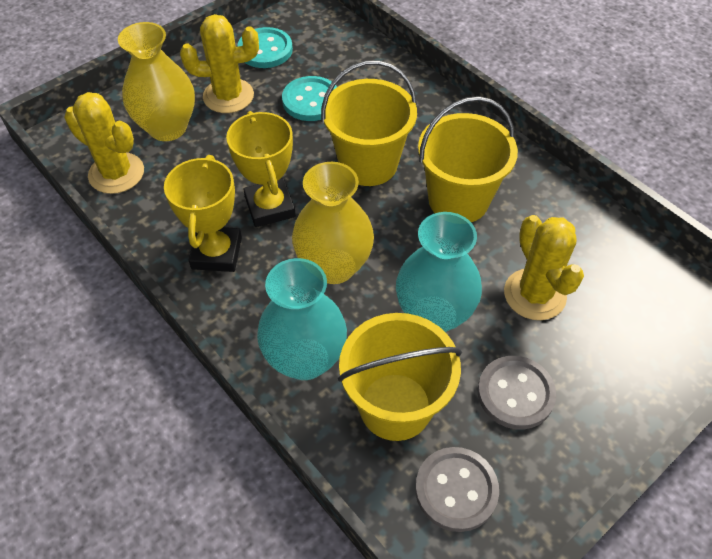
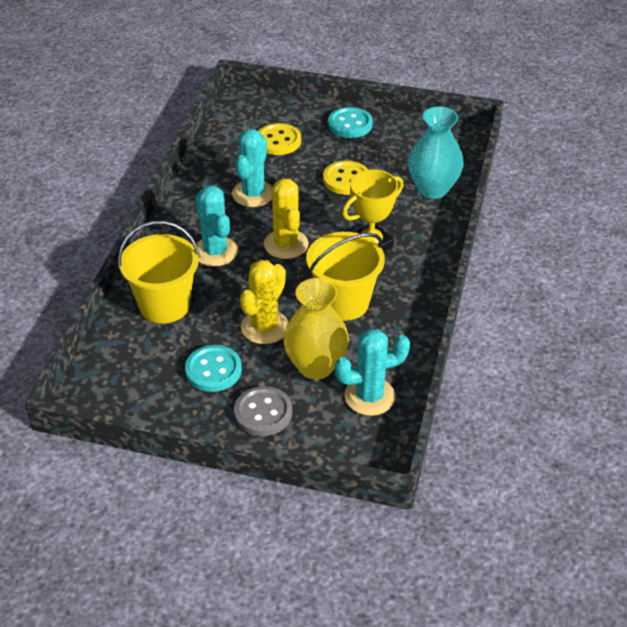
grey button: [415,447,499,532] [477,356,556,430] = 2 -> [234,386,292,436] = 1
turquoise cactus: none = 0 -> [195,185,238,267] [232,129,272,207] [335,328,410,416] = 3
turquoise vase: [257,258,347,380] [396,212,482,332] = 2 -> [408,106,464,199] = 1
yellow bucket: [321,60,417,186] [338,313,462,441] [418,96,518,222] = 3 -> [118,221,200,324] [306,232,385,321] = 2
yellow button: none = 0 -> [259,123,301,155] [323,160,368,195] = 2
yellow cactus: [64,92,144,194] [180,14,259,113] [504,215,584,320] = 3 -> [240,260,289,344] [264,178,309,259] = 2
yellow trophy: [164,155,242,272] [226,111,296,227] = 2 -> [342,169,404,252] = 1
yellow vase: [118,22,195,141] [292,162,374,284] = 2 -> [283,278,349,379] = 1

